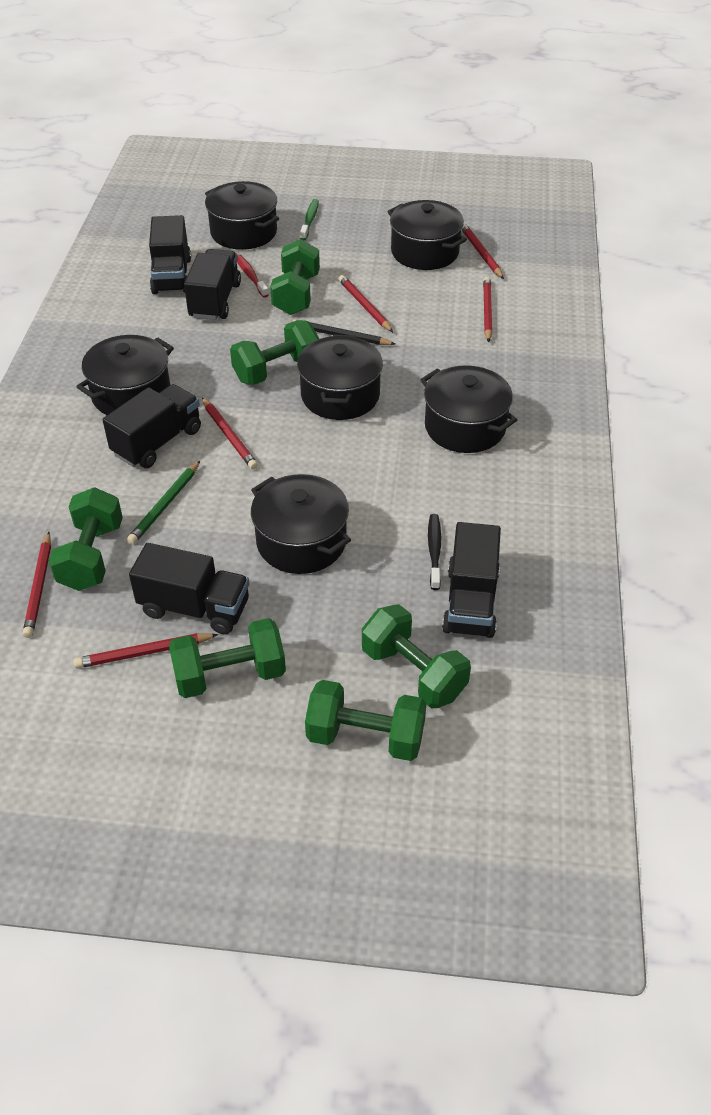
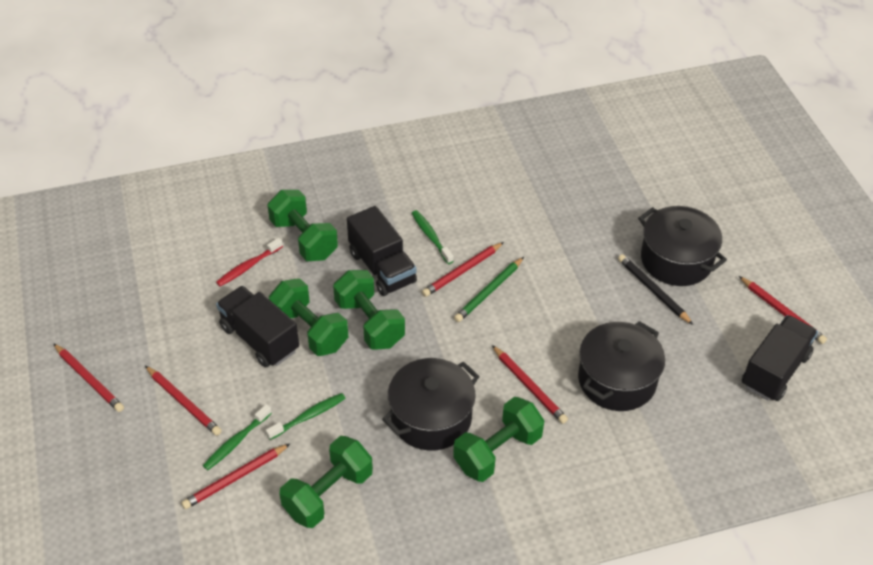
black pot: [76,335,174,415] [205,181,279,250] [251,474,351,574] [297,334,383,420] [387,200,467,270] [420,365,517,453] = 6 -> [382,358,480,451] [578,321,665,411] [638,206,727,286] = 3
black toothbrush: [428,514,441,590] = 1 -> none = 0
black truck: [103,384,201,468] [129,543,249,634] [149,215,191,294] [184,249,241,320] [442,522,501,638] = 5 -> [216,286,299,368] [347,206,417,296] [742,315,818,401] = 3
green dumbbell: [49,487,123,591] [169,618,286,698] [230,320,319,385] [270,239,320,315] [305,680,427,761] [362,604,471,709] = 6 -> [267,190,338,261] [269,278,348,356] [279,436,373,528] [333,270,405,350] [453,397,544,482] = 5
green toothbrush: [300,199,319,240] = 1 -> [203,404,272,470] [266,393,346,440] [412,210,454,264] = 3

